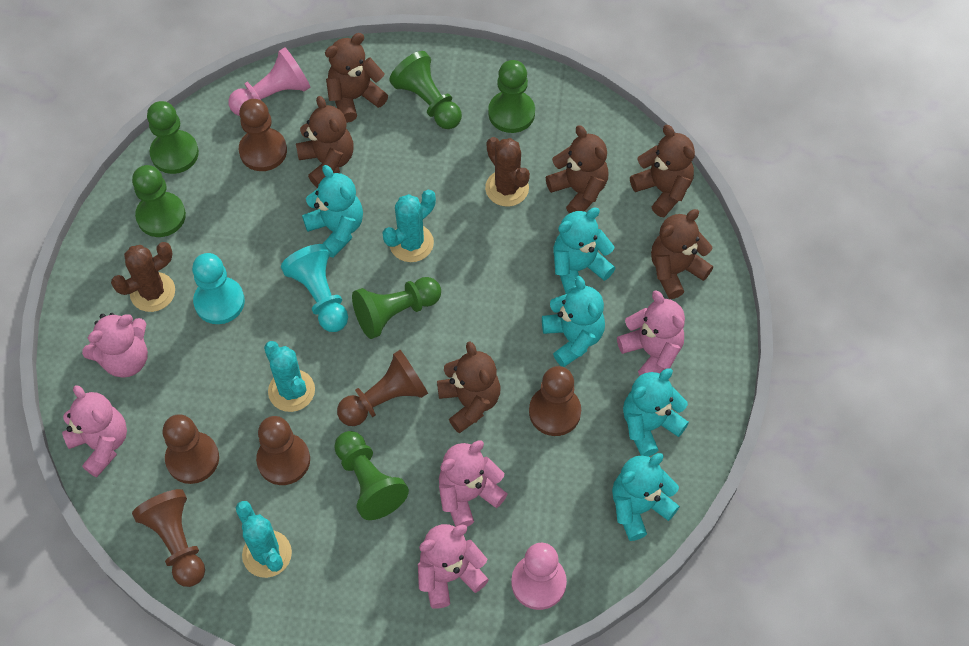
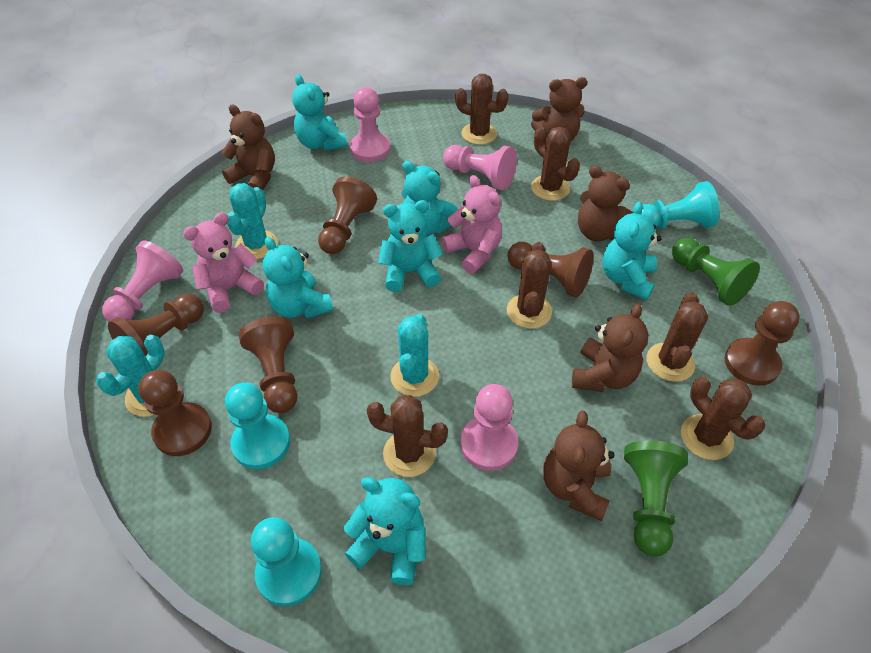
brown cactus: [111,242,175,312] [485,137,530,207] = 2 -> [367,395,448,477] [455,74,509,145] [507,242,552,329] [531,127,580,201] [646,292,708,382] [681,377,765,460] = 6
brown teddy bear: [296,96,353,188] [325,33,388,123] [437,341,500,433] [546,125,609,213] [630,125,695,217] [651,209,713,299] = 6 -> [221,105,275,190] [531,77,587,141] [543,410,614,521] [572,304,648,392] [578,165,633,242] = 5
green pawn: [132,165,186,237] [147,101,199,174] [334,431,409,520] [352,277,441,339] [389,51,462,129] [488,60,535,133] = 6 -> [624,440,688,556] [672,238,760,306] = 2
pink pawn: [228,47,310,116] [511,543,567,610] = 2 -> [102,241,183,322] [350,87,391,162] [443,145,517,191] [460,384,518,471] = 4
pink teddy bear: [62,385,127,478] [82,313,148,378] [418,524,489,609] [439,440,507,527] [617,290,685,375] = 5 -> [183,213,264,313] [442,175,502,274] = 2
turquoise pawn: [192,253,245,324] [281,244,348,332] = 2 -> [225,383,290,469] [251,517,322,606] [641,181,719,229] = 3
turquoise teddy bear: [302,165,363,258] [542,276,605,367] [553,207,615,294] [612,453,680,541] [623,368,689,457] = 5 -> [263,237,333,319] [292,74,347,151] [344,477,426,585] [378,200,443,292] [402,161,457,236] [603,201,662,300] = 6

